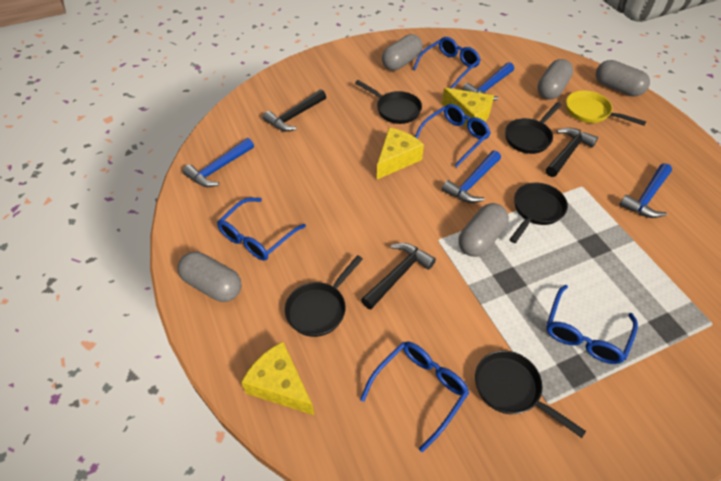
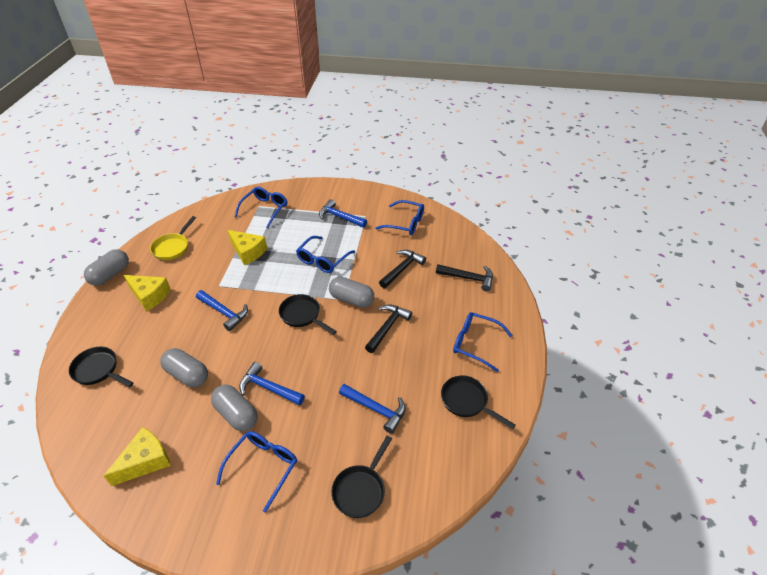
black pan: [285,255,363,337] [355,80,422,124] [475,350,586,438] [505,102,562,154] [509,183,568,243] = 5 -> [69,347,134,387] [279,294,337,335] [331,436,392,518] [441,375,516,429] = 4
grey capsule: [178,252,242,302] [382,34,423,71] [458,203,509,257] [537,59,573,100] [596,60,650,96] = 5 -> [84,249,129,286] [160,348,208,387] [211,385,258,431] [329,277,374,308] = 4

